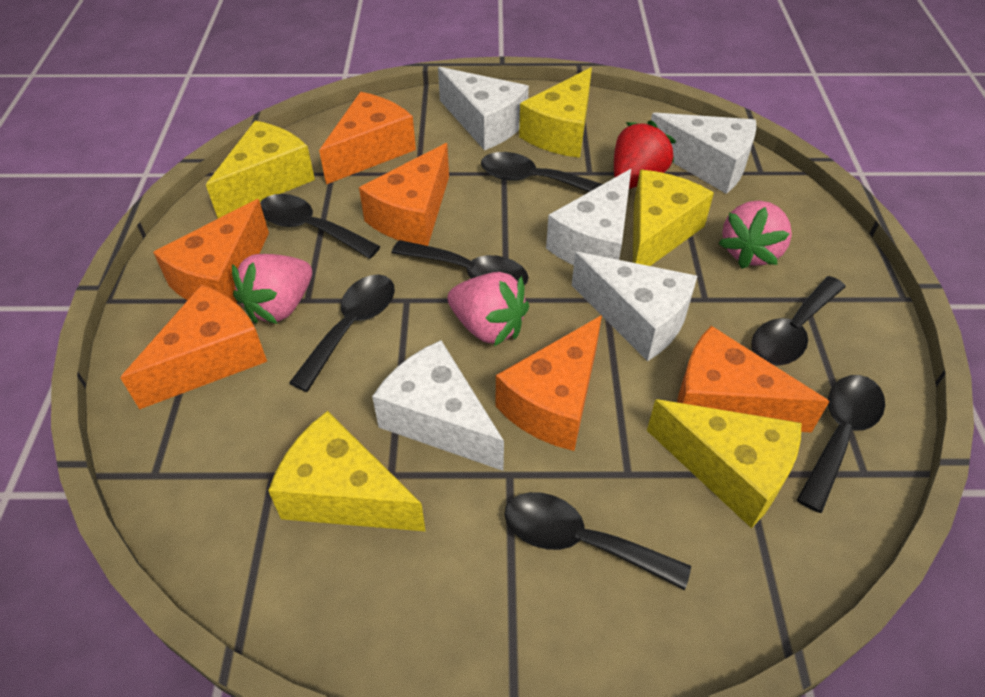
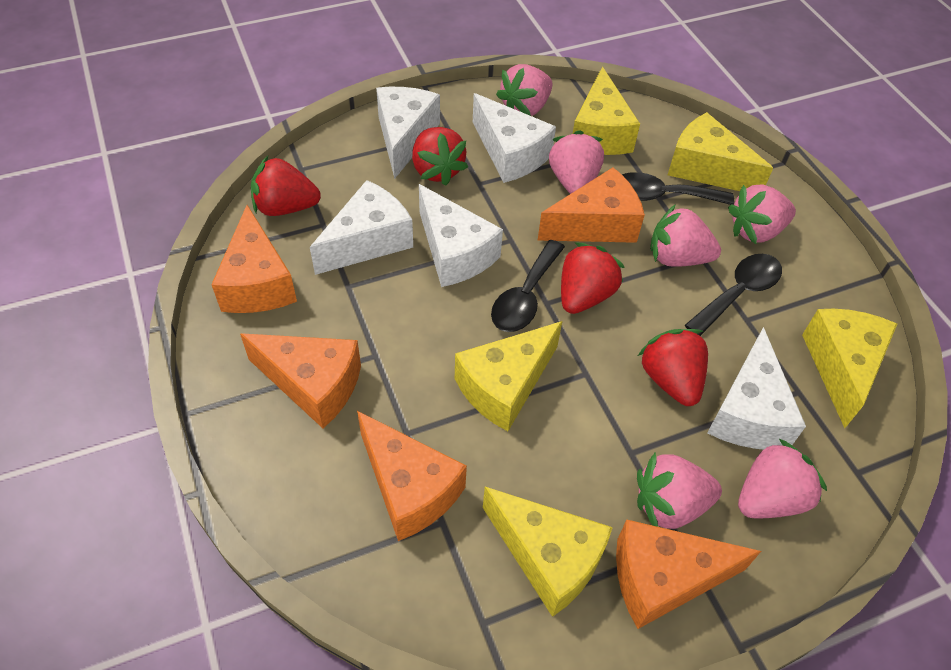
black spoon: [260,194,381,259] [289,274,395,392] [392,240,529,286] [481,152,603,192] [504,492,691,590] [751,276,846,366] [797,375,885,513] = 7 -> [491,240,565,332] [622,172,734,205] [685,254,782,336] = 3
orange cheese: [120,285,267,409] [153,199,269,304] [319,92,416,184] [359,143,449,246] [496,315,602,451] [677,326,830,433] = 6 -> [211,205,297,313] [240,333,361,428] [357,411,467,541] [538,167,645,243] [616,519,761,629] = 5
pink strawberry: [232,254,312,324] [447,272,529,347] [718,201,792,269] = 3 -> [496,64,552,116] [549,130,604,194] [637,453,722,529] [650,204,721,267] [728,184,796,244] [738,438,827,518] = 6
red strawberry: [614,120,676,189] = 1 -> [251,156,321,216] [412,127,468,186] [561,242,625,314] [638,329,708,406] = 4

